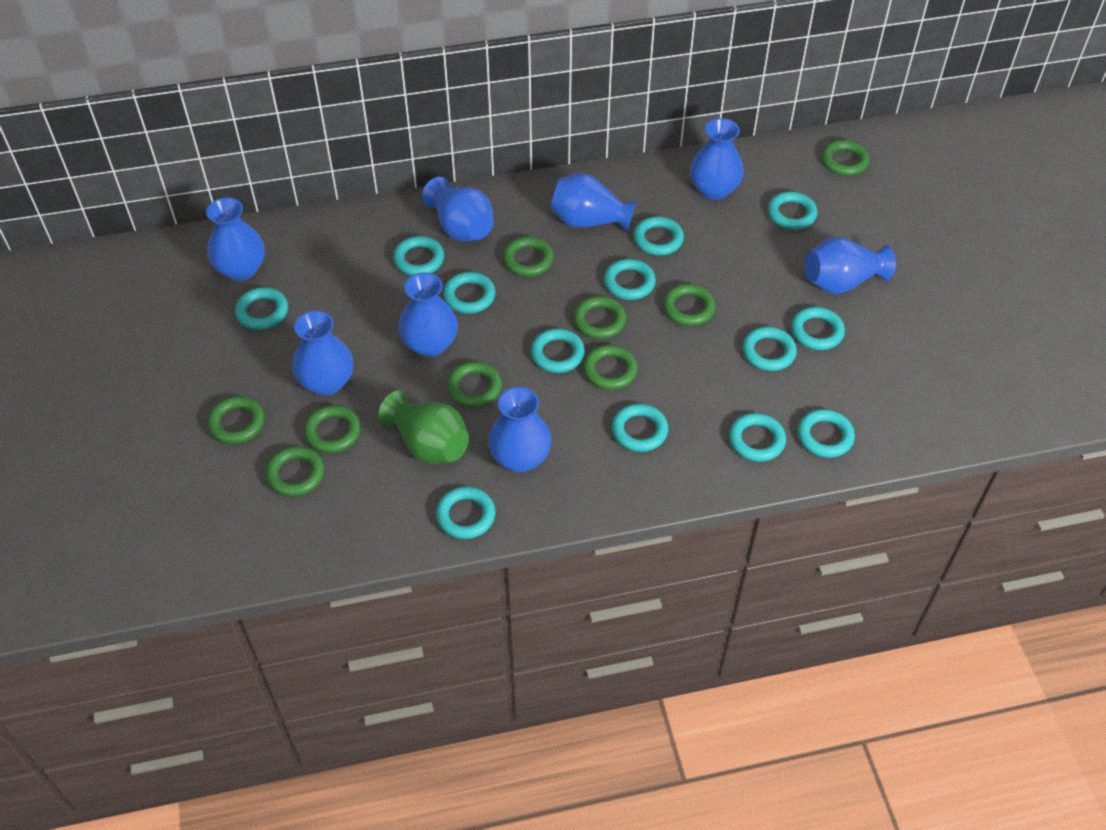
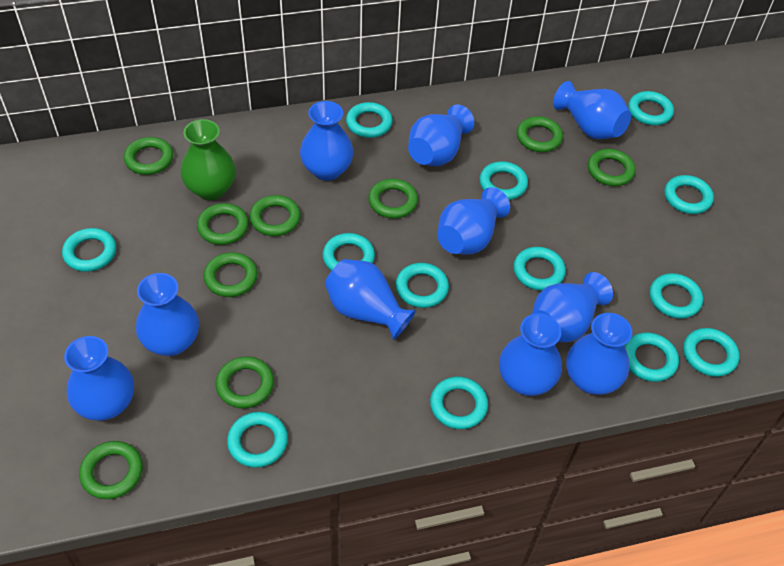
blue vase: [206,197,265,281] [292,311,353,396] [399,272,458,357] [422,177,494,241] [488,387,552,473] [550,173,637,232] [690,118,744,200] [805,237,896,294] = 8 -> [64,336,134,421] [136,273,199,356] [300,101,354,181] [325,259,416,340] [408,104,474,166] [437,187,510,255] [499,313,562,396] [532,272,613,342] [553,81,631,140] [566,313,632,395] = 10

